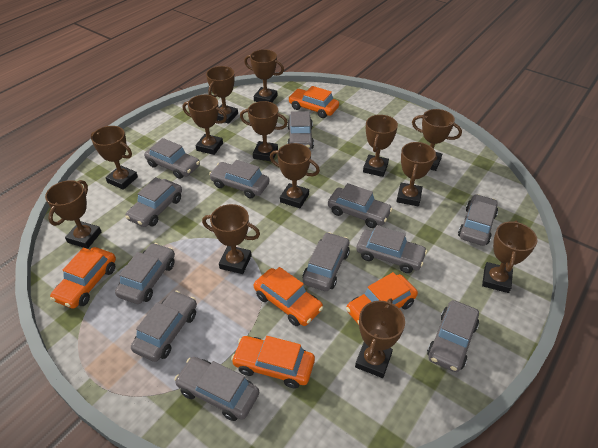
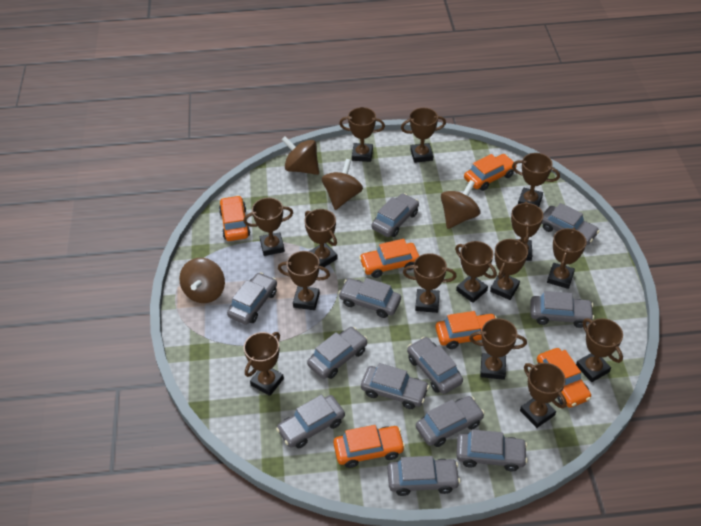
brown spinning top: none = 0 -> [179,258,225,303] [282,137,319,175] [322,159,363,210] [441,180,480,229] = 4
brown trophy: [45,180,102,249] [91,126,138,190] [183,95,227,155] [202,204,260,274] [206,66,238,124] [240,101,288,161] [244,49,284,102] [270,143,320,208] [355,298,405,378] [363,115,398,177] [396,142,436,206] [412,109,462,171] [482,221,538,293] = 13 -> [244,198,293,256] [244,332,284,396] [278,251,330,310] [304,209,338,267] [339,107,385,162] [401,108,446,163] [403,253,457,313] [455,241,497,303] [469,318,527,380] [490,239,528,300] [511,201,544,261] [512,153,560,207] [520,363,567,428] [547,228,586,289] [576,318,623,382] = 15
orange car: [50,247,116,309] [231,336,315,389] [254,267,323,326] [288,86,339,118] [346,272,418,325] = 5 -> [219,195,250,241] [333,425,405,468] [359,239,419,278] [435,311,497,349] [464,154,517,191] [537,348,591,408] = 6

